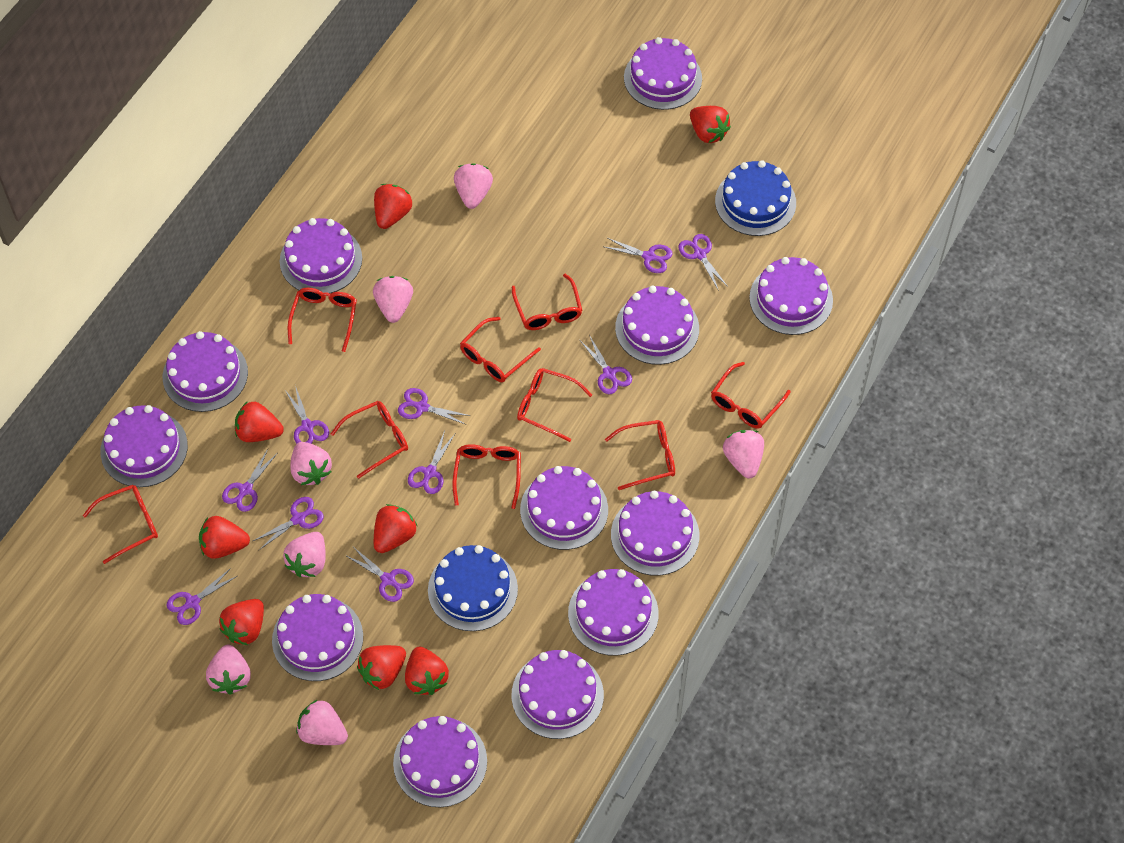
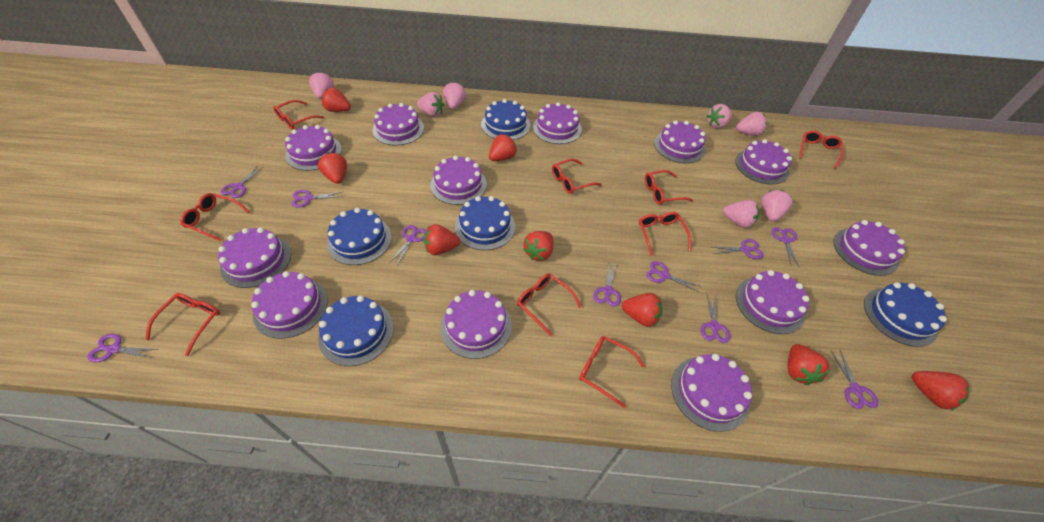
blue cake: [428,545,518,631] [715,160,796,236] = 2 -> [318,295,394,366] [327,208,392,265] [455,196,515,250] [481,99,530,140] [864,282,947,347] = 5

